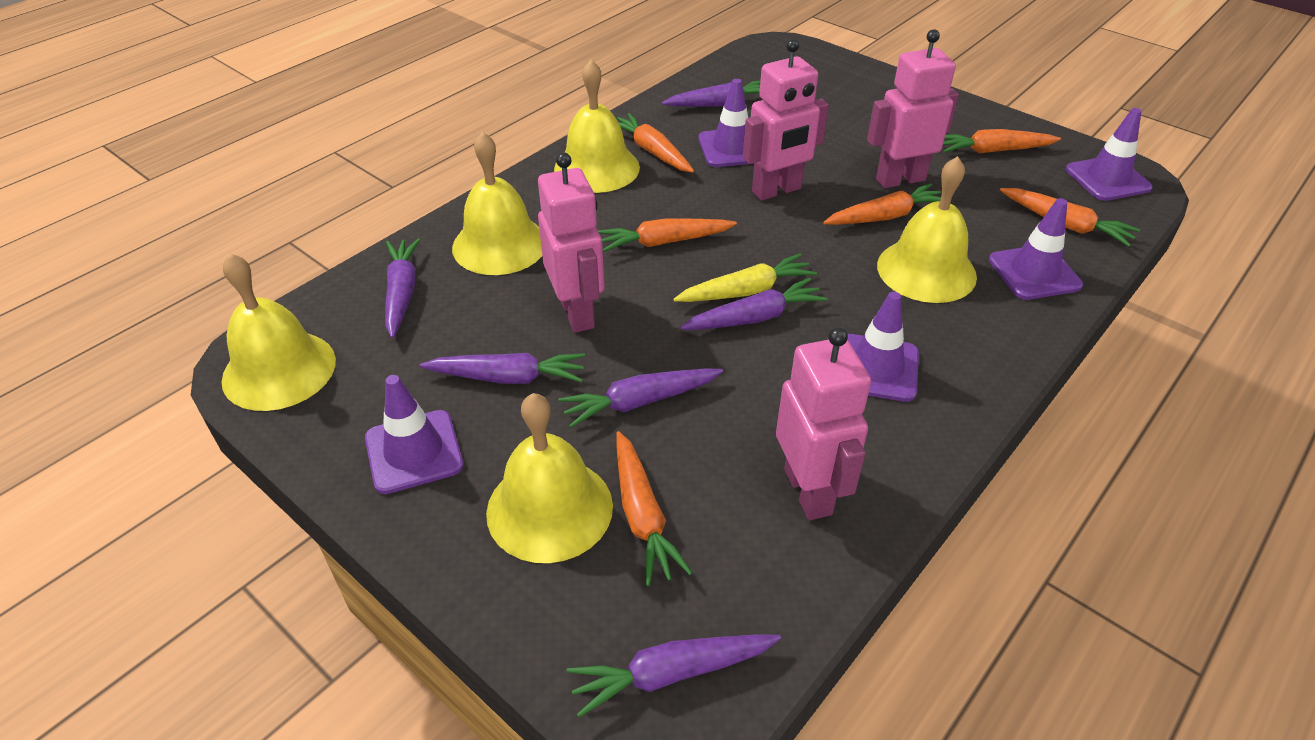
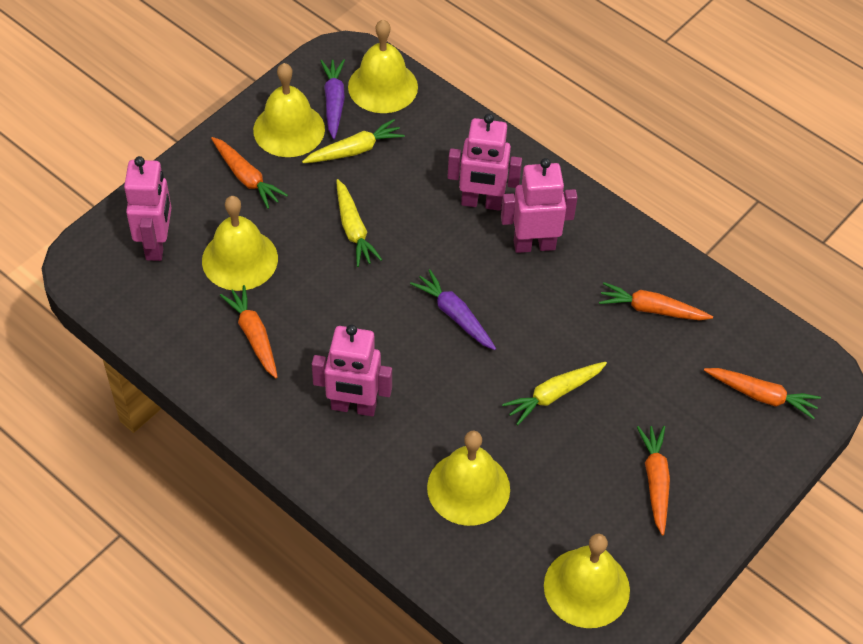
orange carrot: [598,218,737,252] [616,431,692,586] [617,113,694,173] [823,183,941,225] [943,129,1061,153] [1000,188,1140,247] = 6 -> [211,137,288,209] [220,285,278,379] [599,282,713,320] [637,426,670,535] [704,368,821,419] = 5
purple carrot: [385,238,421,338] [420,353,585,384] [558,369,723,428] [567,634,781,718] [662,80,761,107] [680,278,827,330] = 6 -> [320,59,345,139] [410,269,496,350] = 2
purple traffic cone: [365,375,464,494] [698,79,754,167] [848,292,919,402] [989,198,1083,300] [1066,108,1152,201] = 5 -> none = 0
yellow carrot: [674,254,817,302] = 1 -> [302,119,405,163] [336,179,382,267] [502,362,607,425] = 3

